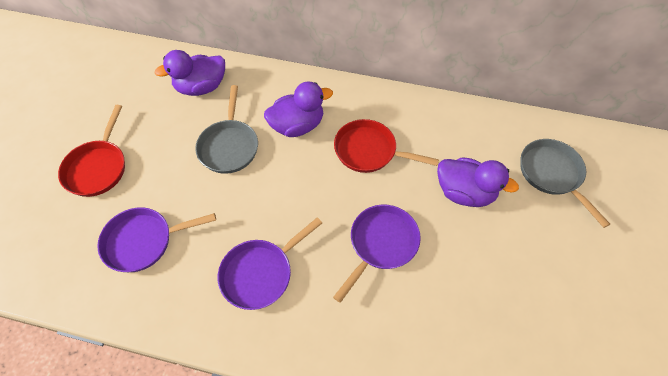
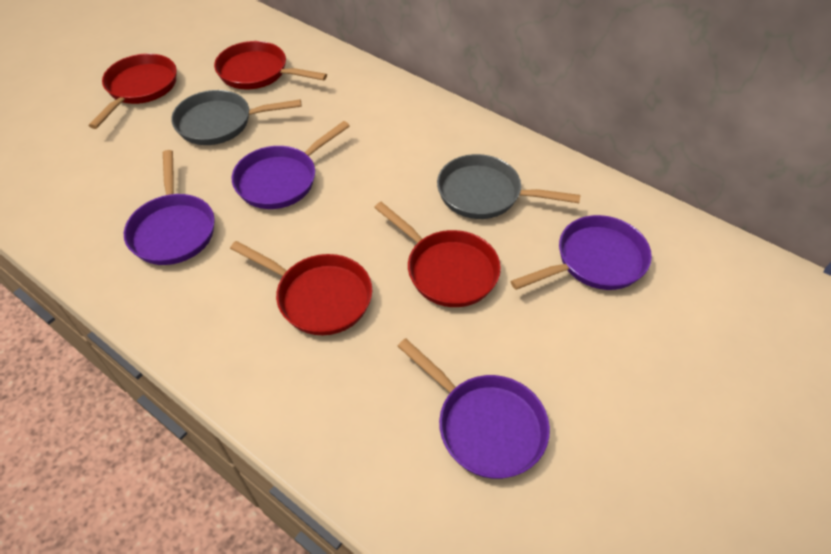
purple duck: [155,50,225,96] [264,81,333,137] [437,157,519,207] = 3 -> none = 0
purple pan: [97,207,216,272] [218,217,322,310] [333,205,421,303] = 3 -> [124,150,215,265] [232,121,350,209] [397,338,550,479] [511,215,652,290] = 4
red pan: [58,105,125,197] [334,119,439,173] = 2 -> [89,53,177,129] [214,41,327,90] [230,241,372,335] [374,202,501,307] = 4

